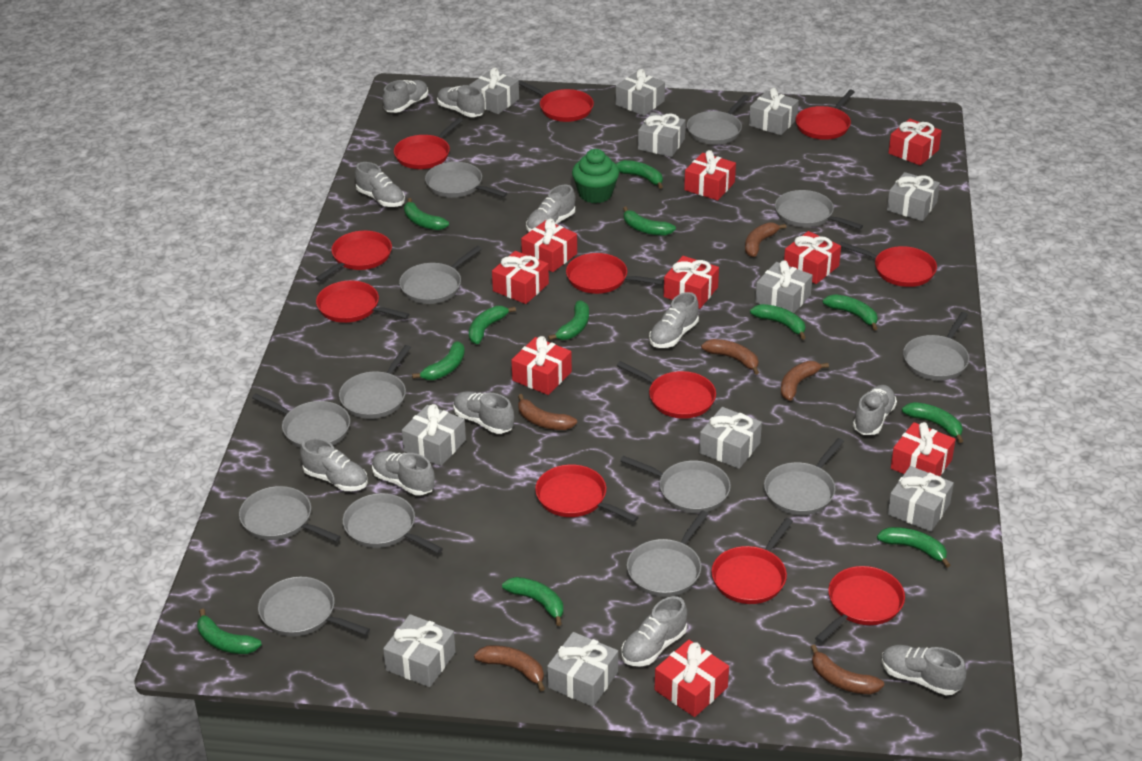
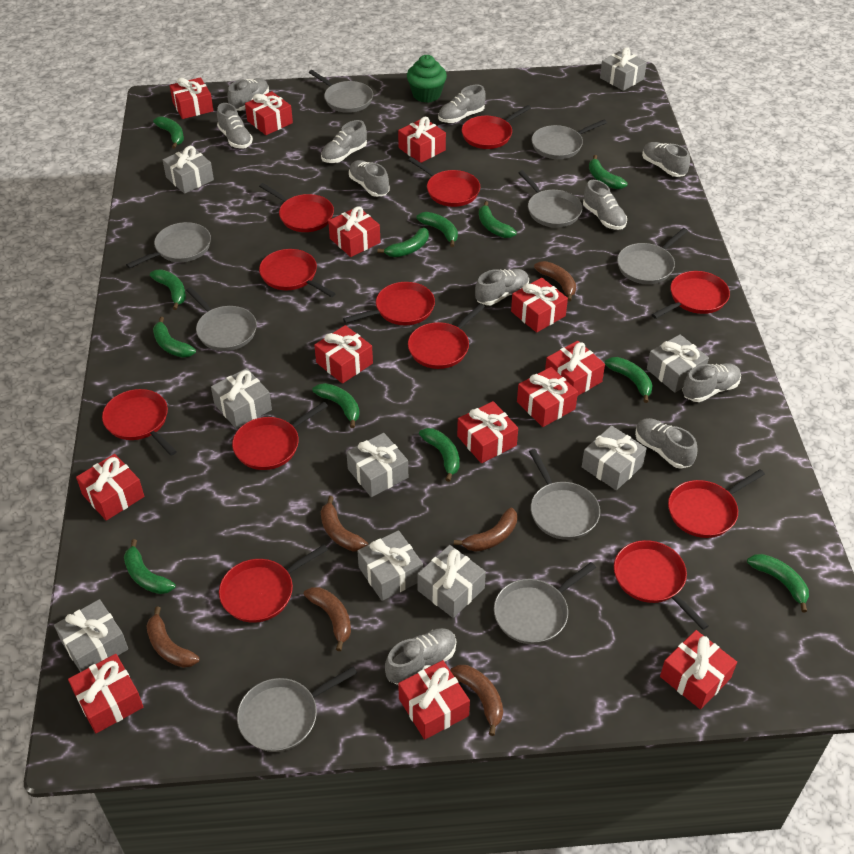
grey gift: [383,614,456,687] [402,404,466,466] [469,68,519,114] [547,632,618,707] [616,69,665,116] [638,112,686,157] [699,407,762,469] [749,88,799,135] [755,260,813,313] [887,172,940,221] [888,466,954,532] = 11 -> [54,599,128,672] [163,146,214,194] [211,368,272,429] [346,433,408,497] [357,530,423,601] [417,545,486,618] [582,425,647,490] [600,47,647,91] [647,334,709,393] = 9
grey pan: [239,486,341,542] [252,393,350,448] [258,577,370,636] [339,345,411,419] [343,493,443,554] [399,246,482,304] [425,162,507,198] [620,456,731,513] [627,510,708,597] [687,95,749,145] [764,438,844,515] [775,190,863,229] [903,312,969,381] = 13 -> [126,222,211,268] [186,287,257,351] [237,666,357,752] [309,70,373,113] [494,562,596,644] [518,170,582,228] [529,449,600,540] [532,120,607,159] [617,228,688,284] = 9
red gift: [492,251,549,304] [511,336,572,395] [521,219,577,272] [655,640,729,717] [664,256,719,309] [684,150,736,200] [784,231,841,284] [889,119,942,166] [891,422,956,476] = 9 -> [68,654,143,733] [76,454,144,521] [170,77,214,119] [245,91,293,135] [314,325,373,384] [328,206,380,257] [398,117,446,163] [398,660,470,740] [457,401,518,463] [511,278,568,333] [517,367,578,427] [545,341,605,396] [660,630,737,709] = 13
red pan: [315,231,392,281] [316,280,409,323] [394,118,463,169] [519,80,594,122] [535,464,639,522] [566,253,664,294] [617,361,716,419] [711,518,793,604] [796,90,854,140] [815,566,905,643] [840,242,937,287] = 11 -> [102,389,177,456] [219,544,328,623] [232,402,328,470] [259,183,334,232] [259,249,336,297] [343,282,435,325] [408,157,480,207] [408,303,485,369] [462,105,531,149] [614,540,709,630] [652,271,730,319] [668,469,765,538] = 12

